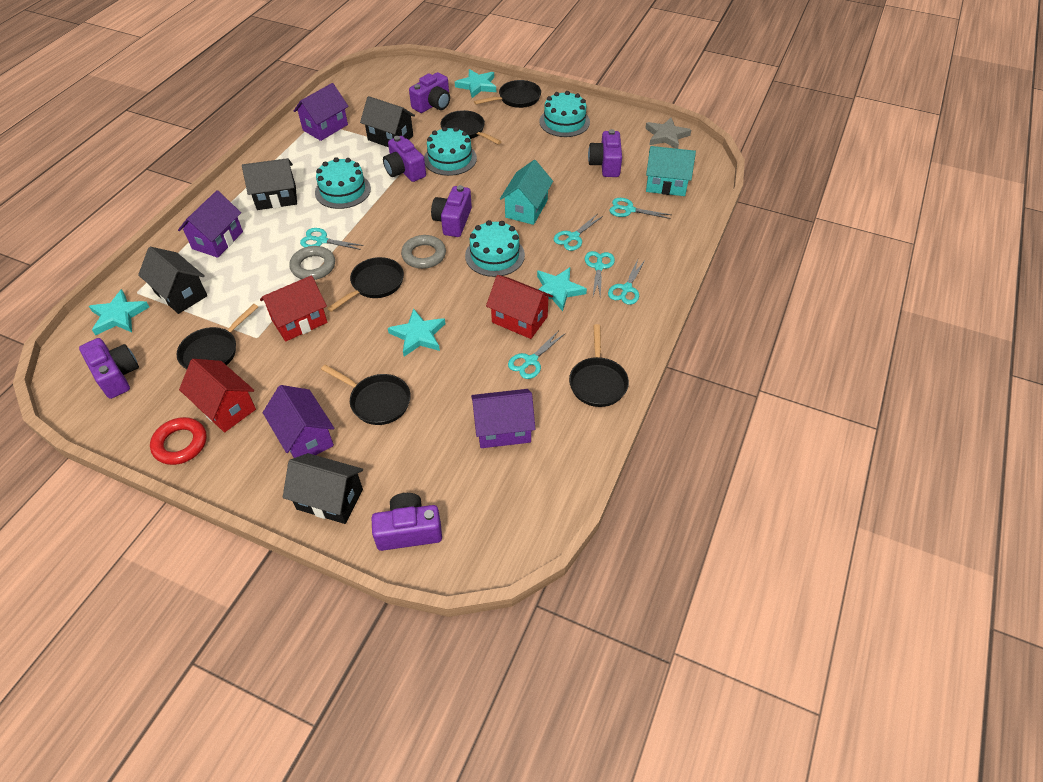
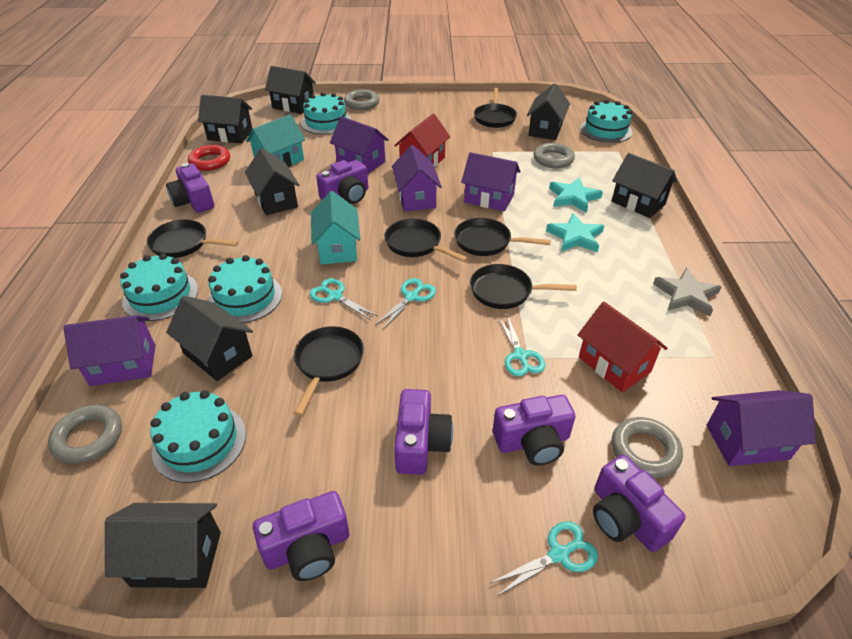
black house: [138,247,207,314] [242,158,297,210] [283,453,363,524] [360,96,415,147] = 4 -> [105,503,221,588] [166,296,253,381] [198,95,253,143] [245,148,300,215] [265,66,316,114] [527,83,570,140] [612,153,677,218] = 7
grey ring: [289,246,335,280] [401,235,446,269] = 2 -> [48,405,122,464] [344,89,380,110] [534,143,575,168] [612,417,683,478] = 4
purple house: [178,191,243,258] [263,385,334,458] [294,83,348,141] [471,389,535,448] = 4 -> [63,315,156,386] [330,116,389,174] [392,145,442,211] [461,152,520,211] [706,390,816,466] = 5
red house: [179,359,256,432] [260,275,327,342] [486,275,553,339] = 3 -> [394,114,450,167] [578,302,668,392] = 2
turquoise cake: [315,157,371,209] [424,127,477,176] [465,220,525,277] [539,91,590,137] = 4 -> [120,254,198,321] [150,390,246,483] [208,255,282,323] [301,92,351,134] [580,100,632,143] = 5
turquoise scissors: [300,228,364,250] [508,330,565,379] [553,214,603,251] [585,251,615,297] [608,259,645,305] [610,198,671,219] = 6 -> [310,278,378,321] [375,278,436,329] [489,521,598,597] [498,315,546,377] = 4
turquoise star: [89,289,149,335] [388,308,445,357] [455,69,496,98] [537,267,587,311] = 4 -> [546,213,604,253] [549,178,603,213] = 2

